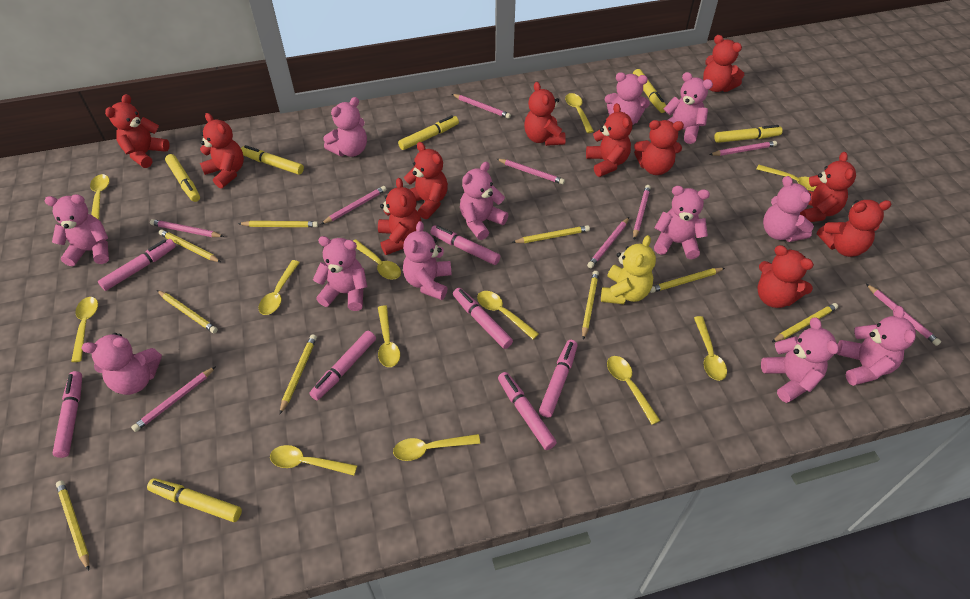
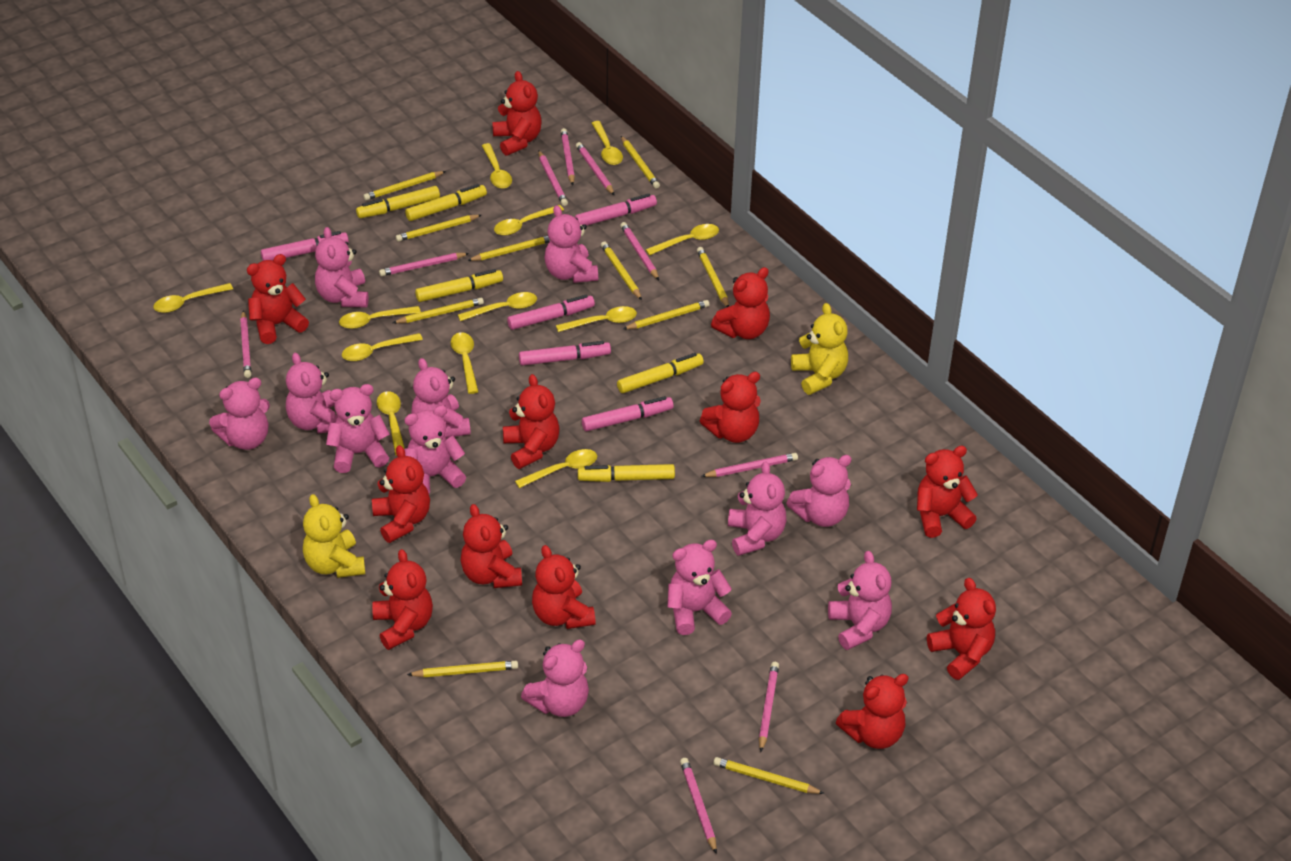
pink marker: [53,371,82,458] [98,239,176,291] [309,331,376,400] [430,225,500,265] [453,288,513,349] [498,372,557,450] [539,340,578,418] = 7 -> [261,231,349,261] [507,295,595,330] [519,341,611,366] [575,194,657,226] [582,396,674,431] = 5
red teddy bear: [105,94,170,168] [200,113,244,188] [378,178,422,255] [404,142,448,219] [524,82,566,146] [586,103,632,177] [634,120,684,175] [703,35,744,92] [757,245,814,308] [800,152,856,222] [817,200,892,257] = 11 -> [247,254,309,344] [372,445,430,543] [372,549,433,650] [460,504,522,588] [492,71,542,156] [503,374,560,469] [532,545,596,629] [700,372,761,443] [711,267,770,339] [836,674,909,749] [917,446,978,538] [927,578,996,680] = 12
yellow marker: [147,478,242,522] [165,154,200,202] [241,145,304,175] [398,115,459,150] [633,69,666,113] [714,125,783,143] = 6 -> [356,186,440,218] [405,184,487,221] [415,269,503,302] [578,464,675,482] [617,353,704,393] = 5
yellow pencil: [56,481,89,571] [157,290,218,333] [159,229,221,262] [238,221,318,227] [280,334,317,414] [512,225,590,243] [582,271,599,340] [650,268,725,293] [772,303,838,342] = 9 -> [363,171,446,200] [393,298,484,323] [396,215,481,242] [407,661,518,677] [467,236,550,261] [601,241,642,300] [621,136,660,189] [623,300,710,329] [697,247,729,307] [713,757,825,794] = 10
yellow teddy bear: [601,235,656,304] = 1 -> [303,494,365,578] [791,303,848,395] = 2

